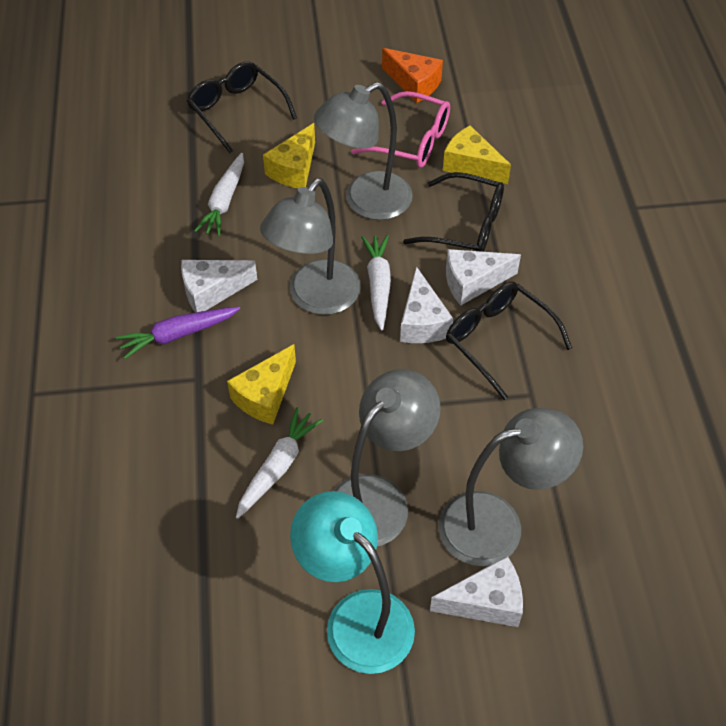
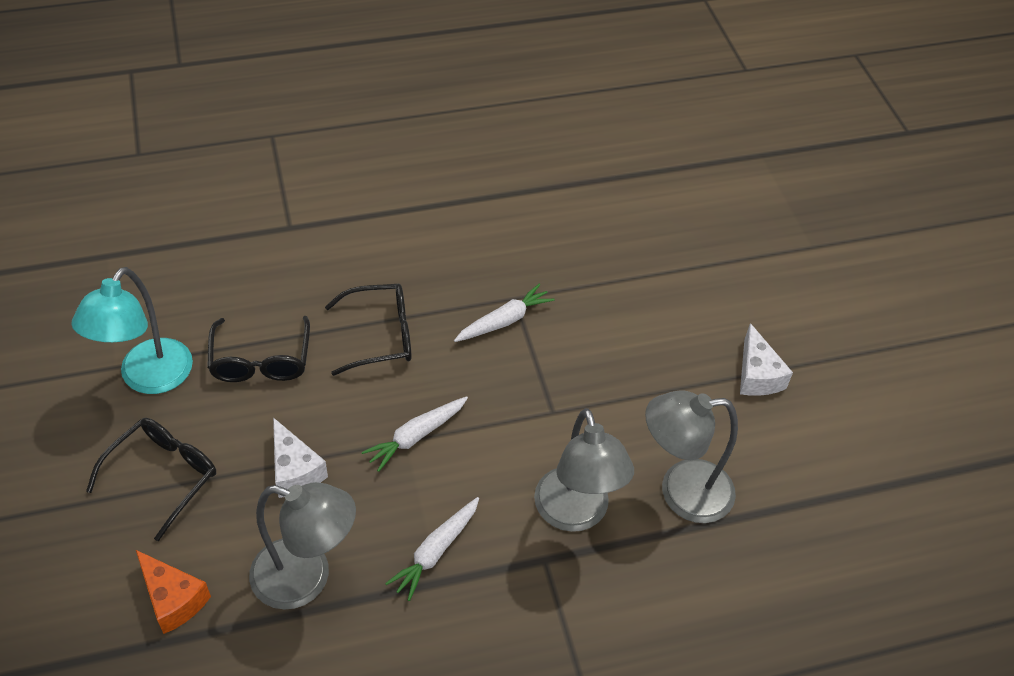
grey lamp: [260,178,361,315] [314,82,413,220] [333,369,441,547] [438,408,583,566] = 4 -> [249,482,356,610] [534,408,634,532] [645,390,738,523] = 3
pink glasses: [351,91,450,168] = 1 -> none = 0
purple carrot: [116,307,240,359] = 1 -> none = 0
white cheese: [181,260,257,313] [400,266,453,343] [430,556,523,627] [446,249,521,305] = 4 -> [273,418,328,498] [740,323,793,396] = 2
yellow cheese: [227,344,296,425] [263,123,315,188] [443,125,511,184] = 3 -> none = 0

